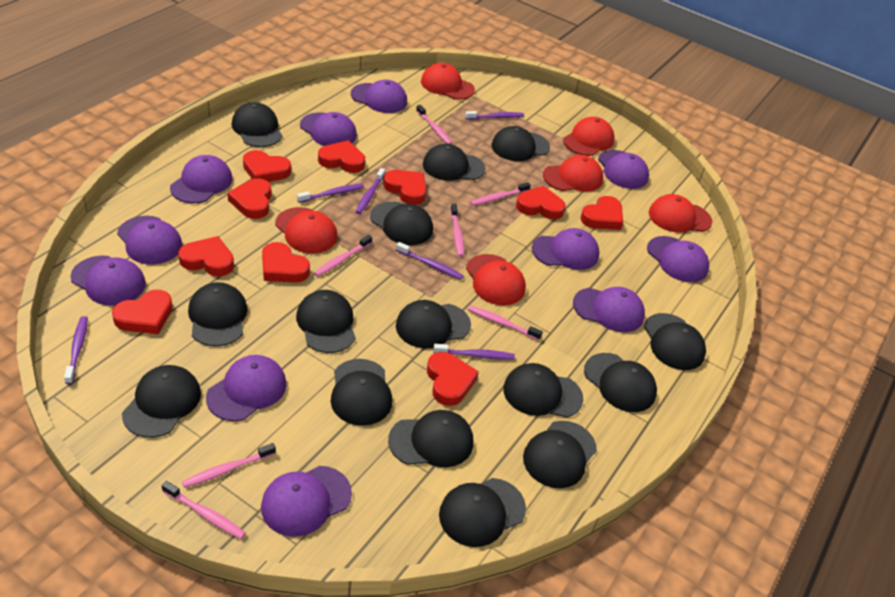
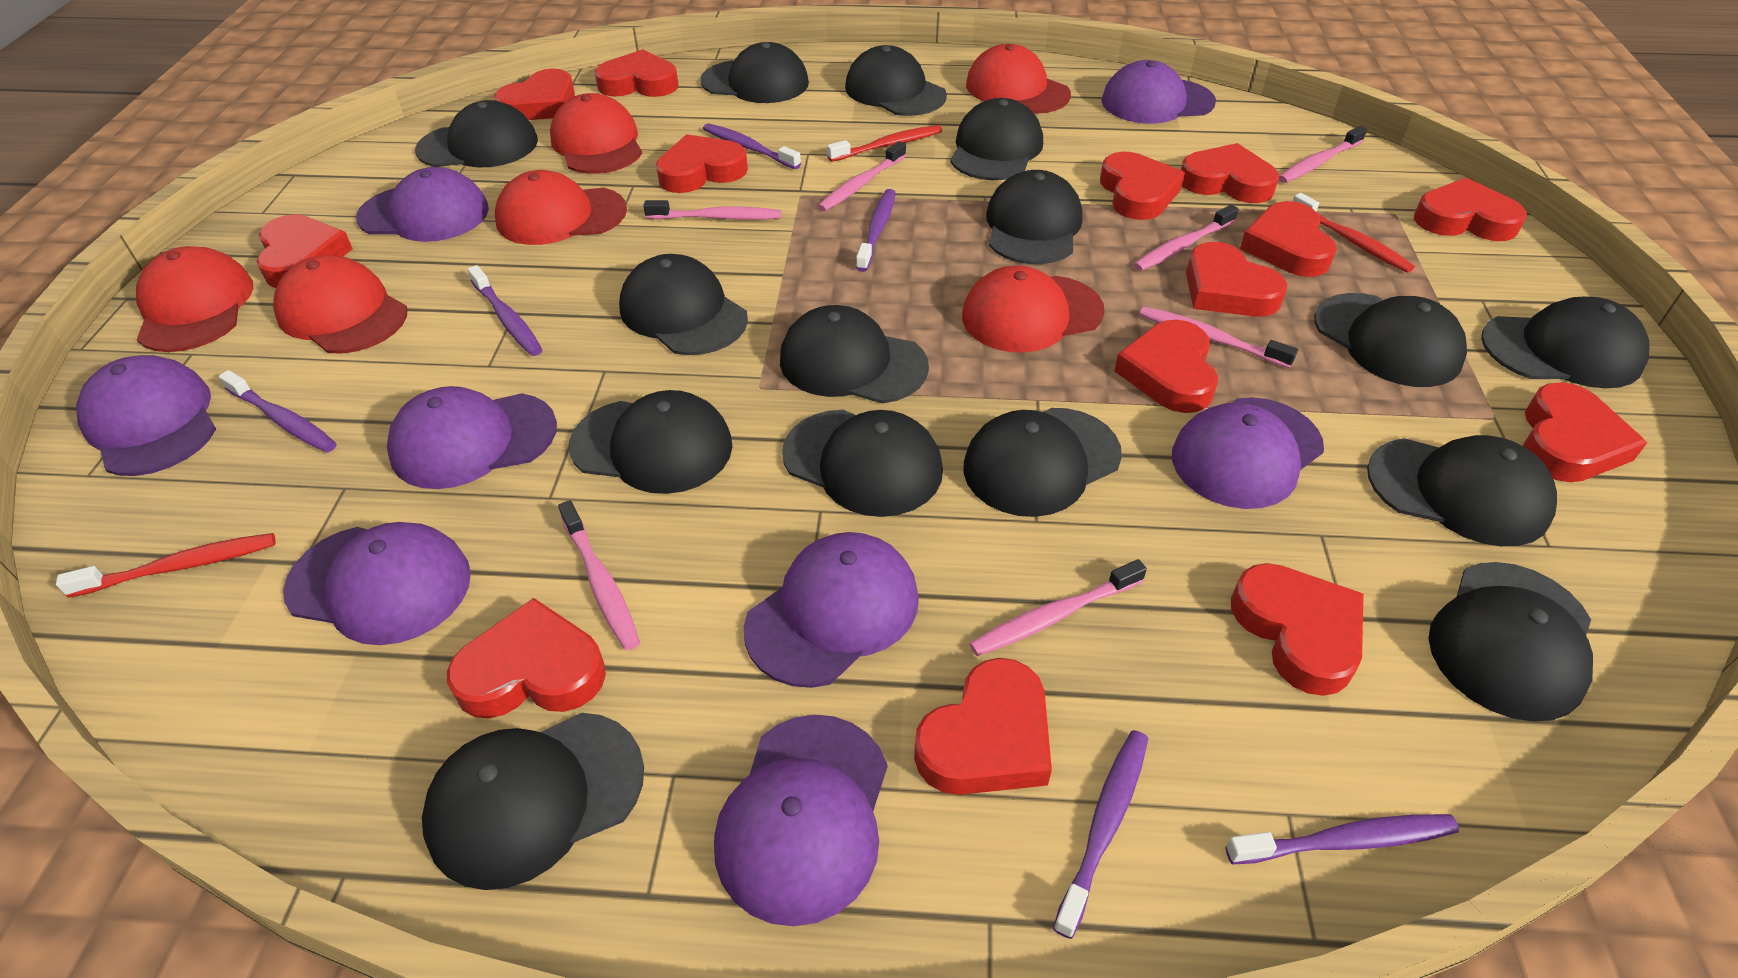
purple cap: [70,256,146,306] [117,216,182,265] [170,155,232,203] [206,355,287,421] [261,466,352,537] [300,112,357,146] [351,80,407,113] [532,228,599,270] [573,287,645,332] [598,150,649,189] [647,236,709,282] = 11 -> [76,355,216,476] [283,522,471,645] [356,167,489,242] [387,386,557,489] [714,715,887,926] [744,532,919,688] [1101,60,1216,124] [1172,397,1324,509] = 8
red heart: [112,290,173,334] [178,236,234,277] [227,178,272,219] [243,150,291,182] [262,242,310,283] [318,140,365,173] [383,170,426,205] [427,352,479,406] [516,186,566,220] [580,196,623,230] = 10 -> [256,214,353,288] [447,598,606,719] [494,69,575,120] [595,49,679,97] [656,134,748,193] [914,658,1052,795] [1100,152,1185,220] [1114,320,1218,413] [1181,143,1279,203] [1186,242,1288,317] [1231,563,1364,696] [1240,201,1337,277] [1414,178,1527,241] [1523,382,1647,482] = 14
red toothbrush: none = 0 -> [56,533,276,598] [827,125,942,162] [1293,193,1415,273] = 3

